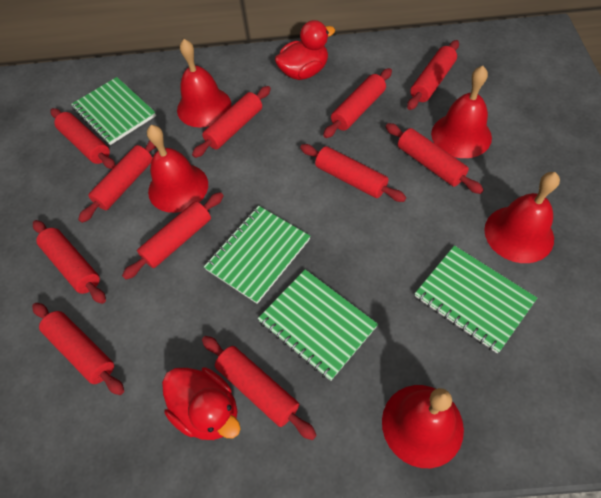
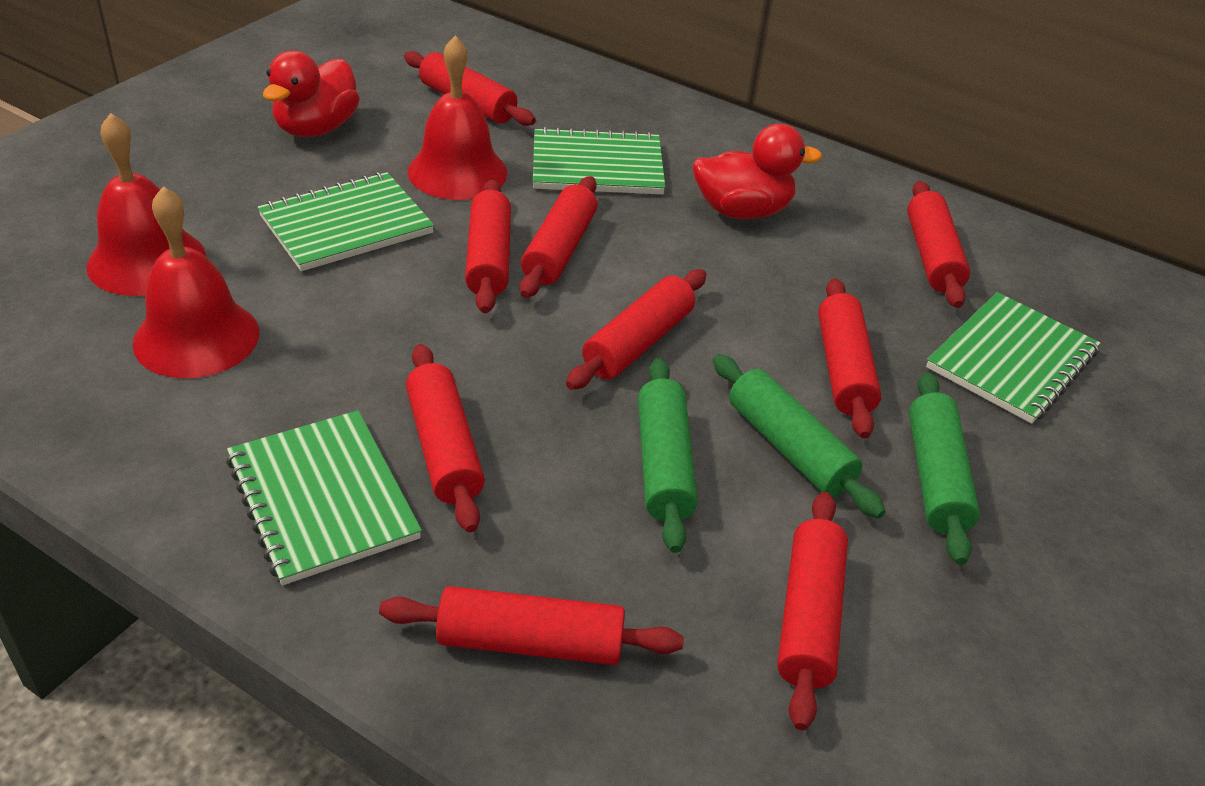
green rolling pin: none = 0 -> [638,358,698,553] [713,354,886,518] [909,372,980,565] = 3
red bell: [147,125,208,213] [177,39,231,127] [382,385,464,468] [431,66,492,158] [484,172,560,263] = 5 -> [86,113,206,296] [132,186,259,378] [408,35,508,200] = 3
red rolling pin: [32,303,124,395] [33,220,106,304] [50,108,116,169] [78,140,157,223] [122,192,224,280] [192,86,271,158] [202,336,317,440] [300,144,406,202] [323,68,392,138] [386,123,484,194] [407,40,459,110] = 11 -> [379,586,684,665] [404,51,536,126] [406,344,485,532] [465,179,511,313] [520,176,597,298] [566,269,706,390] [777,492,848,731] [818,278,881,439] [907,181,970,308] = 9

